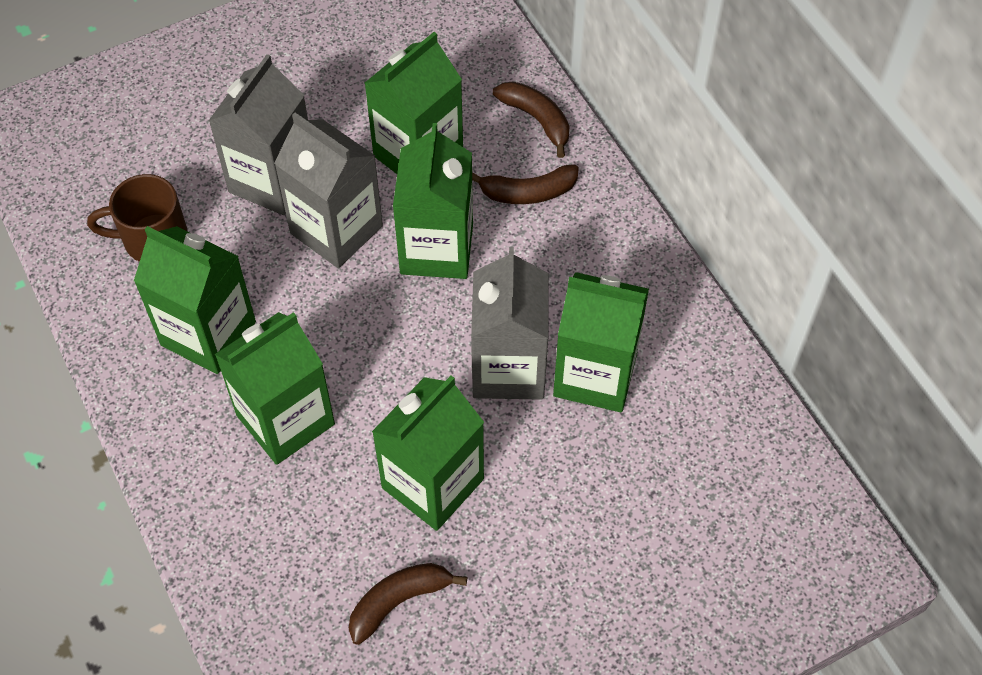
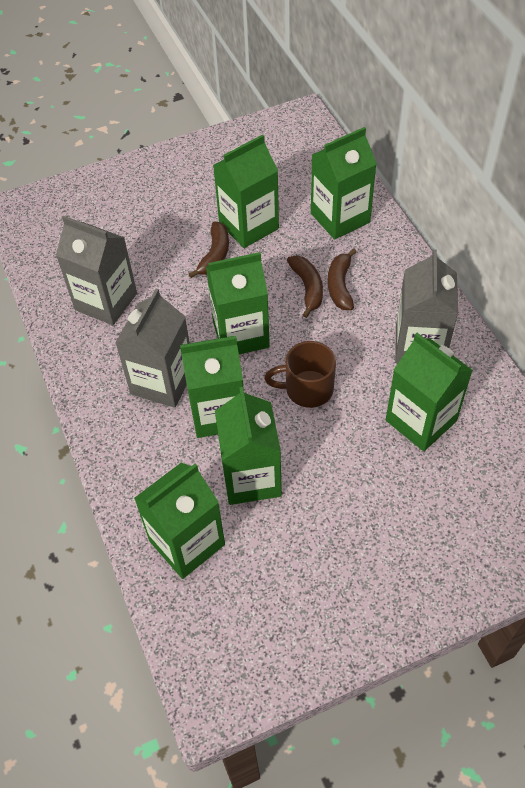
green carton: [134,226,256,374] [215,312,335,465] [365,32,463,174] [372,376,484,531] [393,123,473,279] [553,272,649,412] = 6 -> [134,462,225,579] [180,336,244,438] [206,252,270,354] [213,134,279,248] [215,387,282,505] [311,127,377,240] [386,333,473,451] = 7

